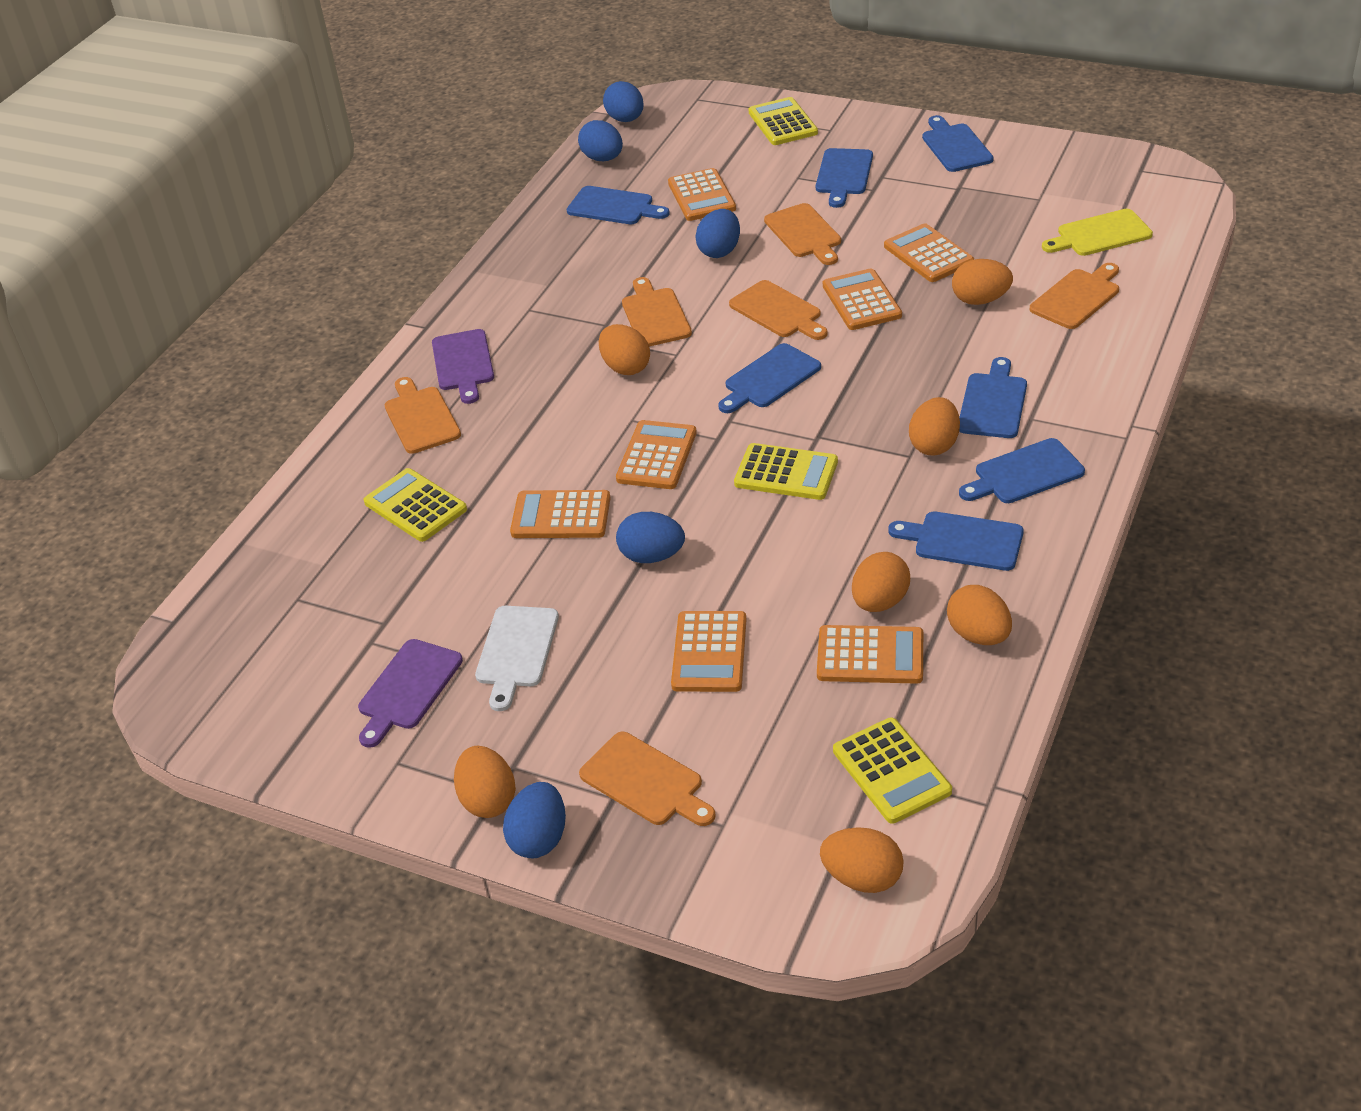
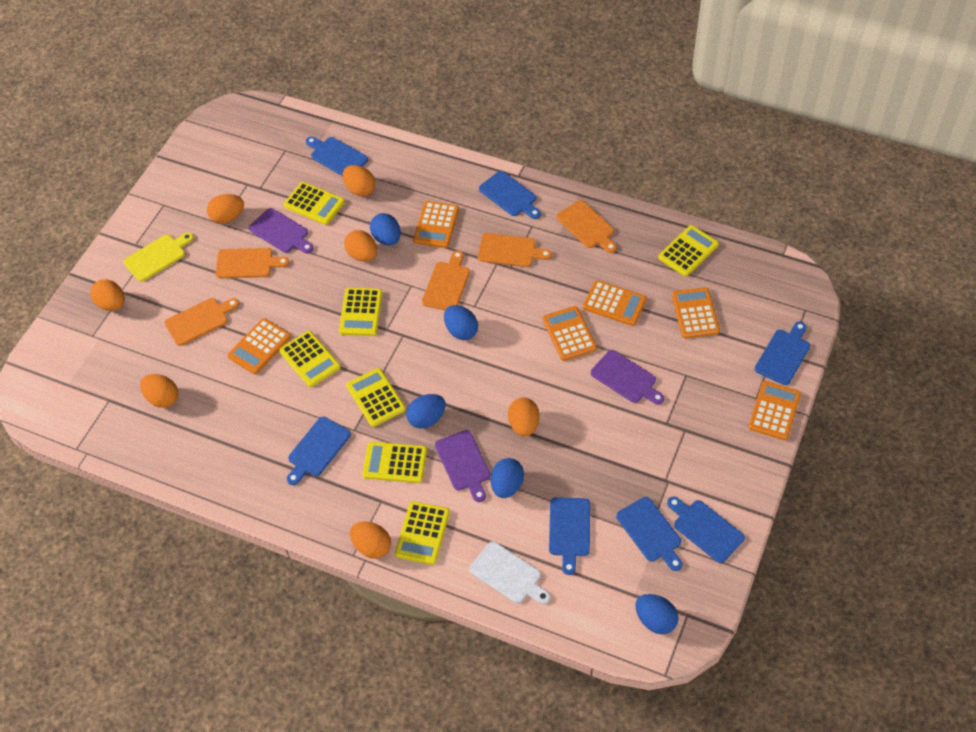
orange calculator: [510,490,610,538] [616,420,697,489] [668,168,736,221] [671,611,746,692] [817,625,923,684] [823,269,902,330] [884,223,974,282] = 7 -> [228,318,291,374] [413,201,459,248] [542,306,597,361] [583,280,647,326] [672,287,720,338] [748,381,801,440] = 6
orange cutting board: [385,377,461,454] [579,732,715,826] [622,277,692,347] [729,280,828,340] [764,203,841,265] [1030,263,1119,329] = 6 -> [165,298,239,346] [215,248,289,278] [422,250,470,310] [478,233,552,267] [557,200,617,253] = 5
purple cutting board: [358,639,463,748] [432,329,494,404] = 2 -> [249,208,313,253] [435,430,491,502] [591,350,664,405] = 3
yellow calculator: [364,468,467,542] [734,443,838,500] [748,97,818,145] [833,717,952,824] = 4 -> [279,331,341,387] [284,182,345,225] [339,288,382,336] [346,368,406,427] [362,442,427,483] [395,501,450,565] [658,225,719,276] = 7

